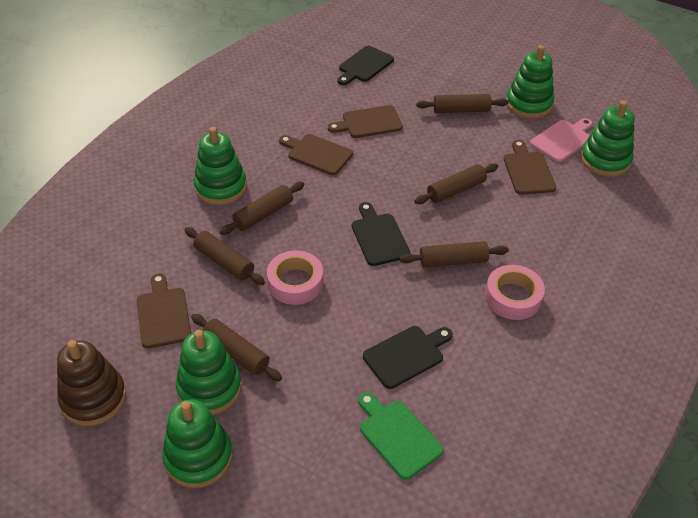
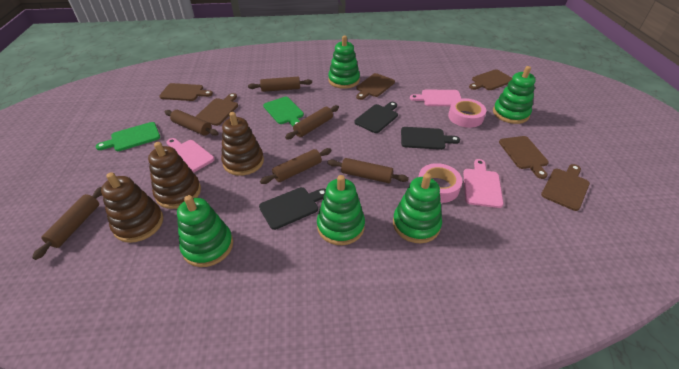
brown cutting board: [137,273,191,349] [279,134,353,175] [328,105,403,138] [504,140,556,195] = 4 -> [159,83,213,101] [196,93,238,126] [356,73,395,100] [469,69,512,90] [499,136,549,179] [541,164,590,211] = 6
brown stacking toy: [57,340,126,426] = 1 -> [101,172,163,243] [148,142,201,209] [221,112,264,176] = 3
green cutting board: [358,392,444,480] = 1 -> [96,122,160,151] [263,97,304,126] = 2
pink cutting board: [530,118,593,162] = 1 -> [166,138,215,173] [410,90,462,106] [463,159,504,208] = 3

